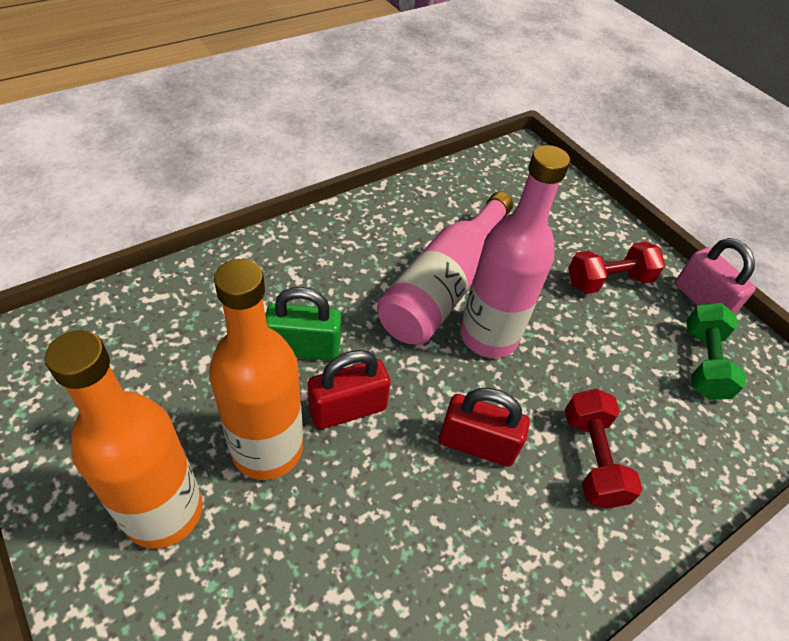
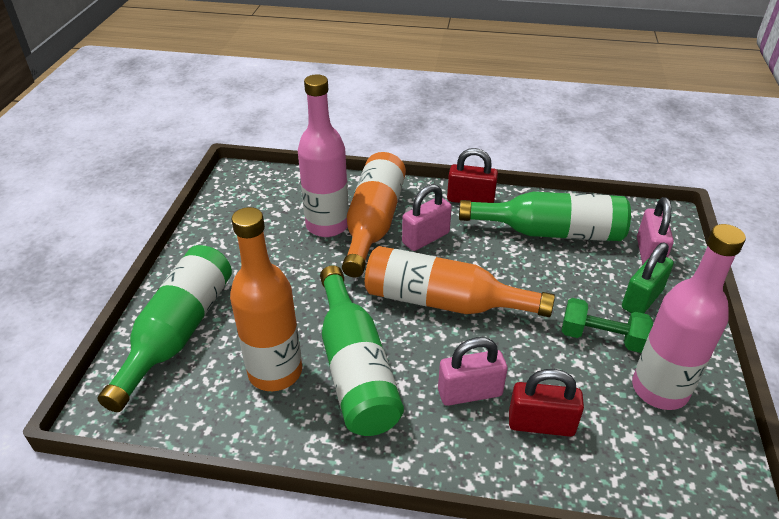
green bottle: none = 0 -> [97,245,232,412] [320,265,404,436] [459,192,631,241] = 3
orange bottle: [45,330,203,549] [209,259,303,480] = 2 -> [230,207,302,391] [342,152,406,278] [365,246,555,317] = 3
pink padlock: [675,238,756,314] = 1 -> [402,184,452,251] [438,337,508,406] [637,197,674,265] = 3
red dumbbell: [565,389,643,509] [568,241,665,294] = 2 -> none = 0

